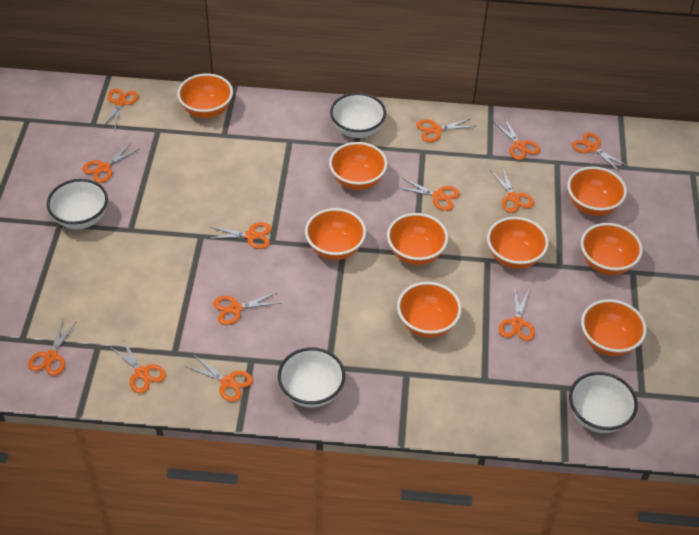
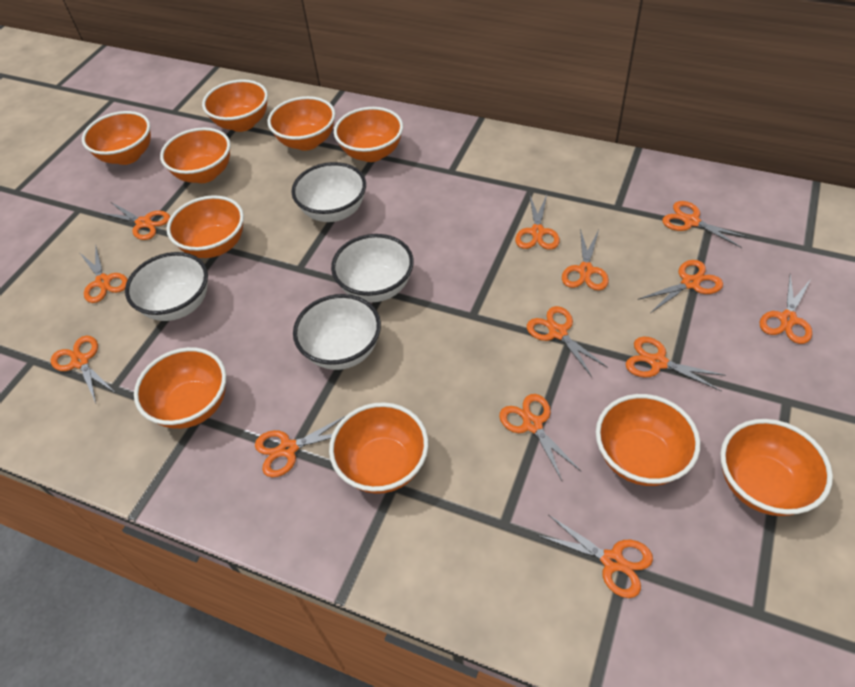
orange bowl: [177,73,233,118] [305,208,366,260] [329,142,387,190] [387,213,448,265] [397,282,462,338] [487,217,549,269] [567,166,627,216] [581,223,643,275] [581,299,647,356] = 9 -> [82,111,151,165] [134,347,226,429] [160,127,231,183] [167,195,244,258] [202,79,268,132] [268,96,336,151] [329,402,429,494] [334,107,403,162] [596,394,700,486] [720,419,833,516] = 10

